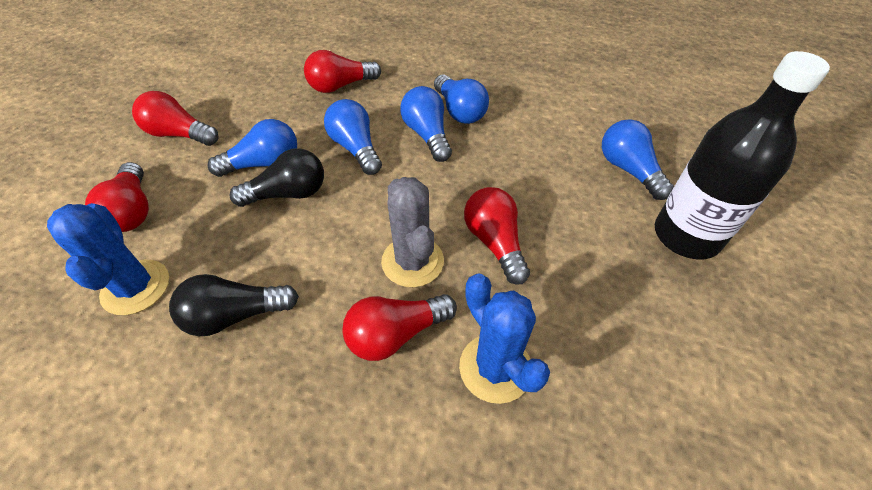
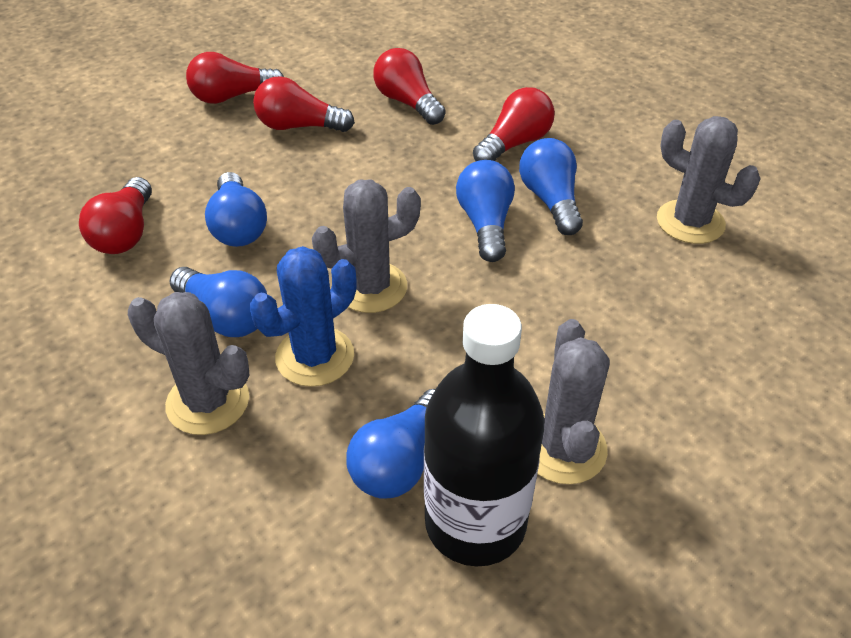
black light bulb: [169,274,299,336] [229,148,324,207] = 2 -> none = 0
blue cactus: [47,203,169,315] [459,274,550,404] = 2 -> [250,246,357,387] = 1
grey cactus: [381,177,444,287] = 1 -> [128,292,249,435] [312,180,421,313] [537,319,610,484] [657,116,761,244] = 4

